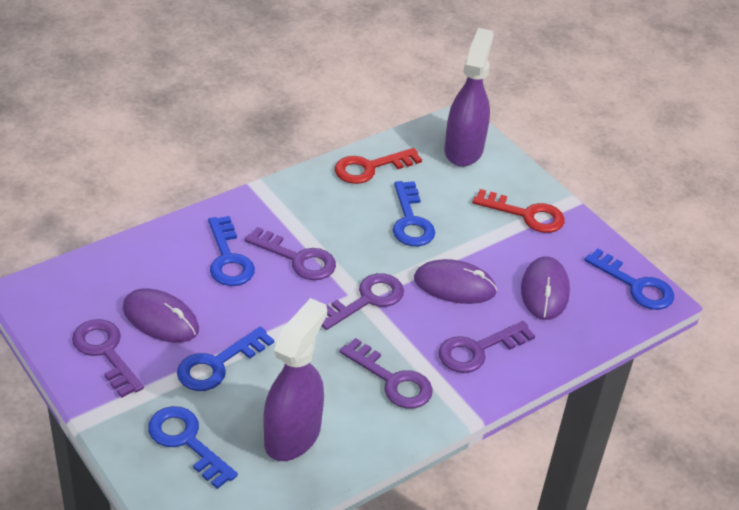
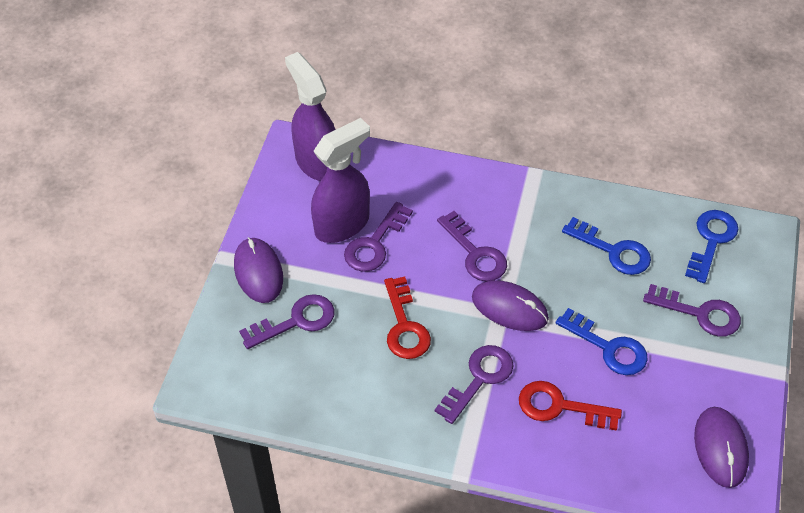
blue key: [148,406,238,489] [177,327,274,391] [208,216,255,286] [393,181,435,246] [585,248,674,310] = 5 -> [556,308,648,375] [562,217,651,275] [685,210,738,283] = 3

